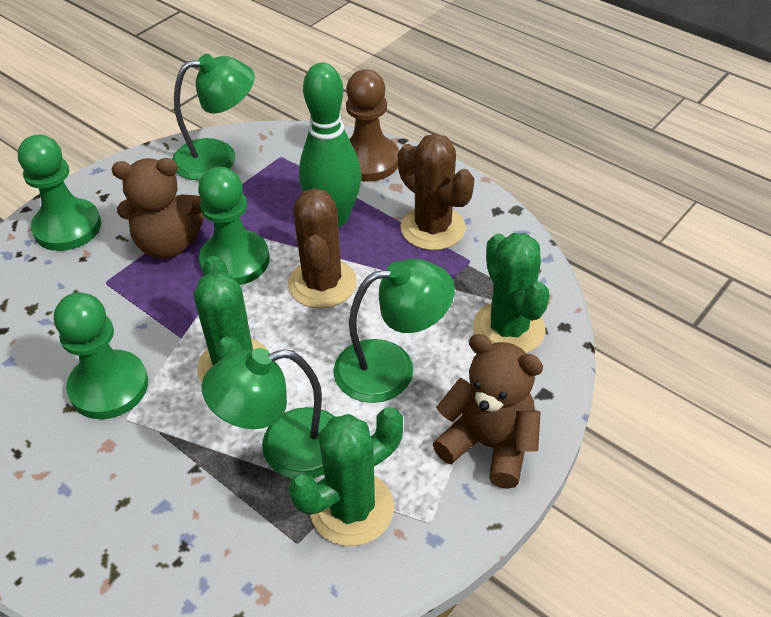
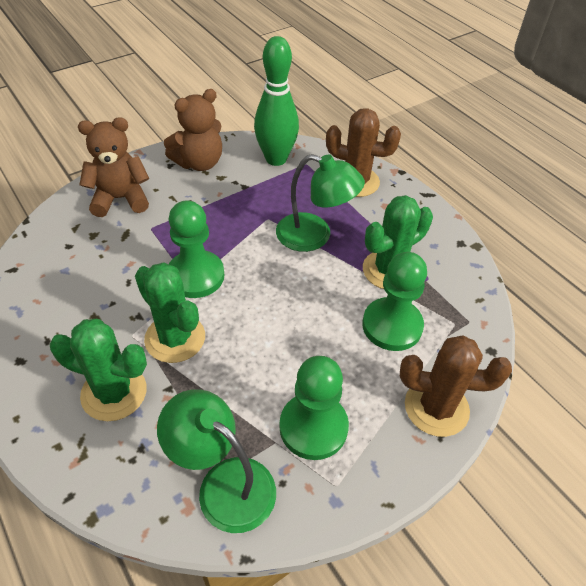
brown pawn: [346,69,399,181] = 1 -> none = 0
green lamp: [172,54,255,180] [202,348,335,479] [334,259,455,403] = 3 -> [157,389,276,533] [276,154,365,252] = 2

